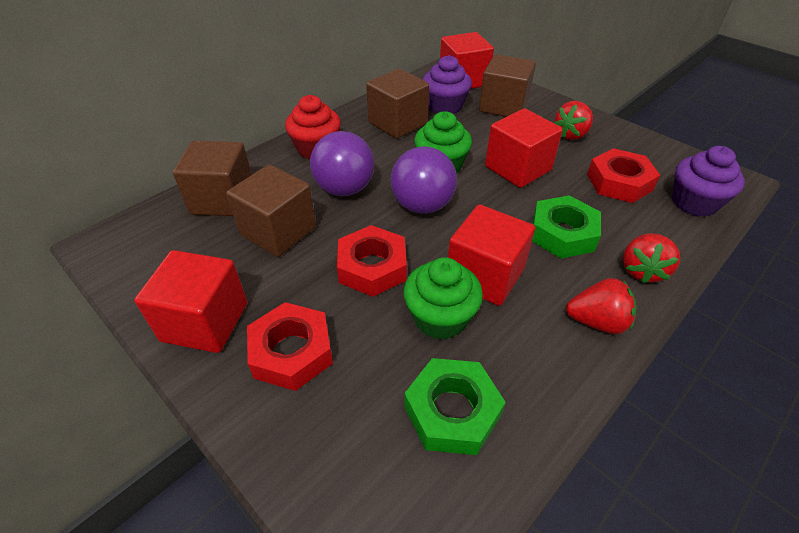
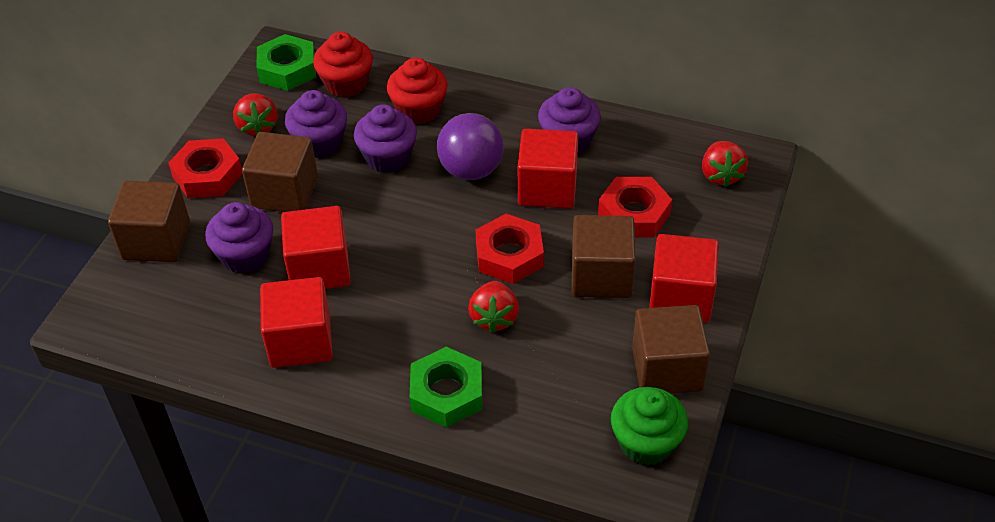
green cupcake: [403,257,483,340] [414,111,472,174] = 2 -> [611,387,688,466] = 1
purple ball: [310,131,374,196] [391,146,457,214] = 2 -> [437,113,504,180] = 1
purple cupcake: [423,55,472,114] [672,146,745,217] = 2 -> [205,202,273,273] [285,90,347,158] [354,104,417,173] [538,87,601,154] = 4
red cupcake: [285,95,341,160] = 1 -> [313,32,373,98] [387,58,448,125] = 2

